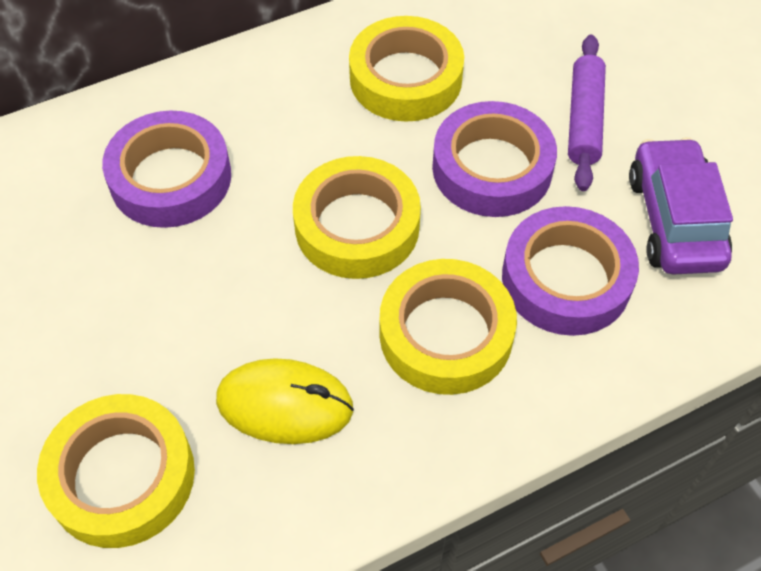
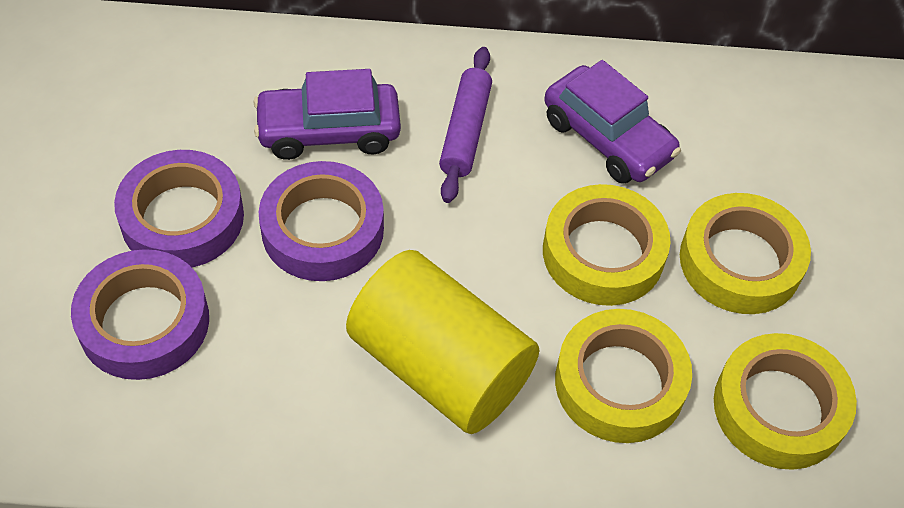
purple car: [629,137,733,275] = 1 -> [253,69,401,160] [544,60,681,184] = 2
yellow cylinder: none = 0 -> [346,250,540,434] = 1
yellow mouse: [216,358,354,444] = 1 -> none = 0

